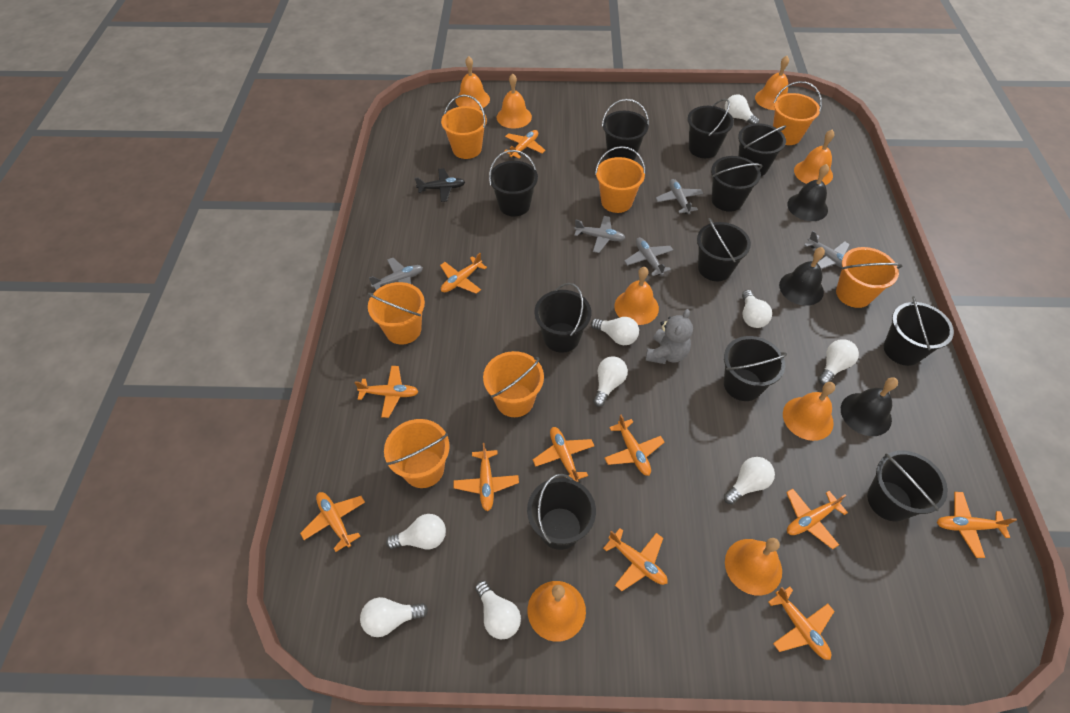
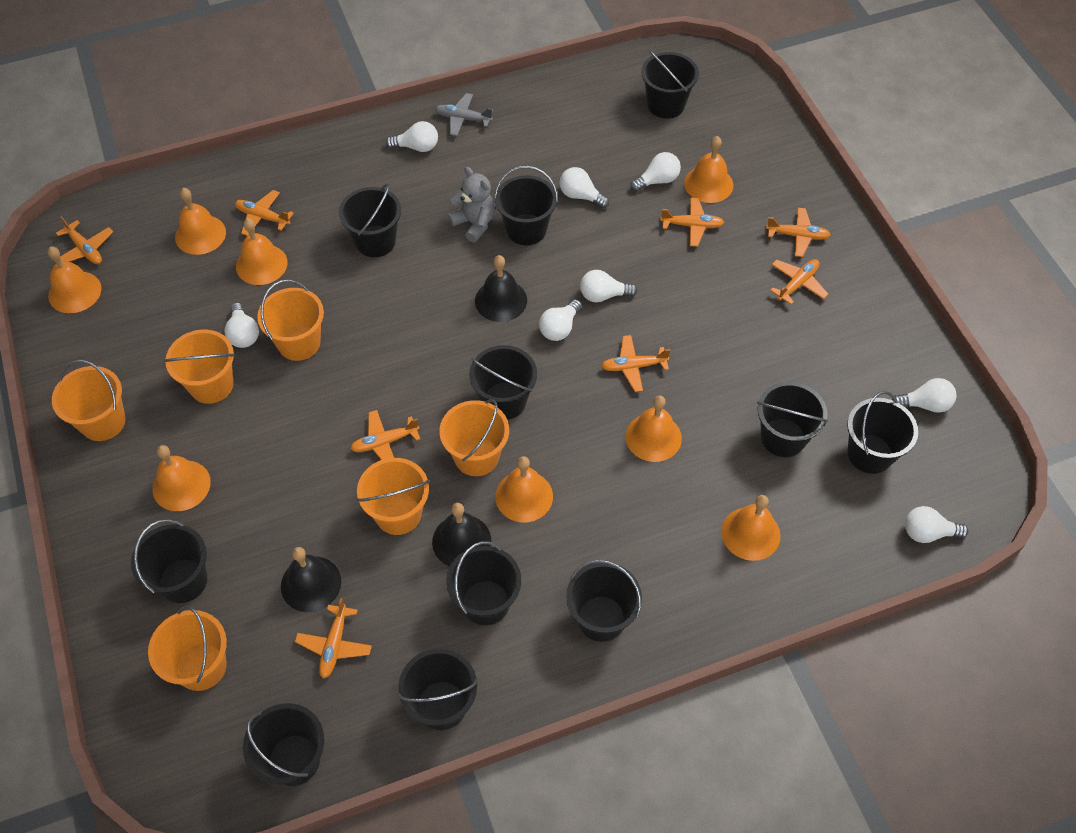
black plane: [415,168,465,202] = 1 -> none = 0
grey plane: [369,258,423,290] [574,216,625,253] [624,237,673,276] [656,179,703,214] [804,231,850,269] = 5 -> [435,93,493,136] = 1
orange bucket: [368,282,425,345] [384,419,450,488] [441,95,487,159] [483,351,544,417] [595,146,646,213] [773,81,822,145] [836,247,902,308] = 7 -> [52,360,126,441] [148,606,227,691] [163,330,235,404] [257,280,324,361] [357,458,429,535] [439,399,509,476] = 6
orange plane: [300,492,365,552] [354,366,419,418] [440,253,487,294] [453,443,519,511] [504,130,545,158] [533,427,594,482] [603,528,667,591] [604,415,664,476] [768,587,834,660] [786,489,848,549] [937,492,1017,558] = 11 -> [56,216,113,264] [235,190,294,236] [295,598,372,679] [350,410,420,460] [601,335,671,392] [660,198,724,246] [766,208,831,257] [770,259,828,304] = 8
white light bulb: [360,597,428,637] [386,514,446,550] [475,580,521,639] [591,317,639,345] [593,356,628,407] [724,457,775,504] [725,94,760,124] [742,290,772,328] [818,339,859,385] = 9 -> [224,303,259,348] [386,121,438,152] [539,299,582,341] [559,167,609,208] [580,270,637,302] [630,152,681,192] [892,378,957,413] [905,506,968,543] = 8

